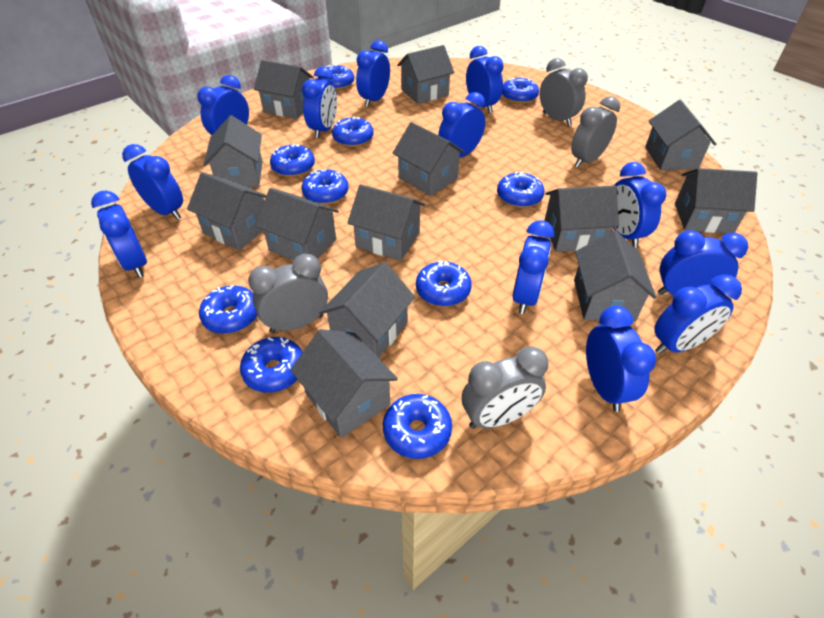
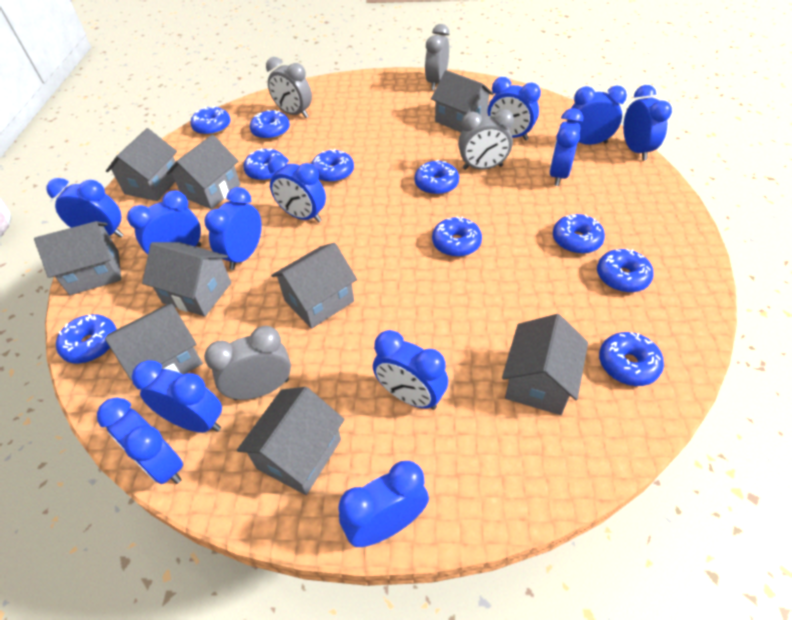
grey house: [187,172,267,250] [203,115,262,187] [254,60,314,119] [256,188,339,261] [291,329,398,438] [319,262,415,358] [347,184,425,261] [393,122,465,196] [397,45,454,104] [544,185,619,252] [574,230,656,321] [645,100,716,170] [675,168,757,233] = 13 -> [34,221,121,295] [105,303,203,380] [106,128,177,201] [142,242,231,317] [166,135,241,209] [237,387,345,495] [271,243,357,329] [431,70,494,132] [502,314,588,415] = 9

